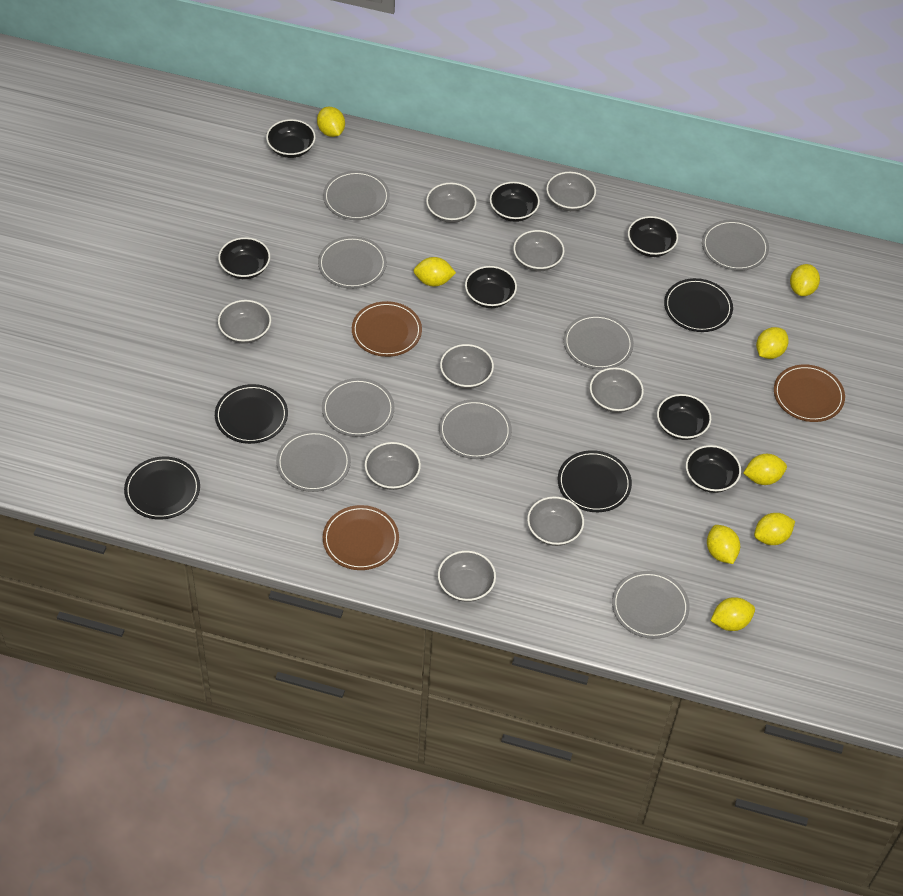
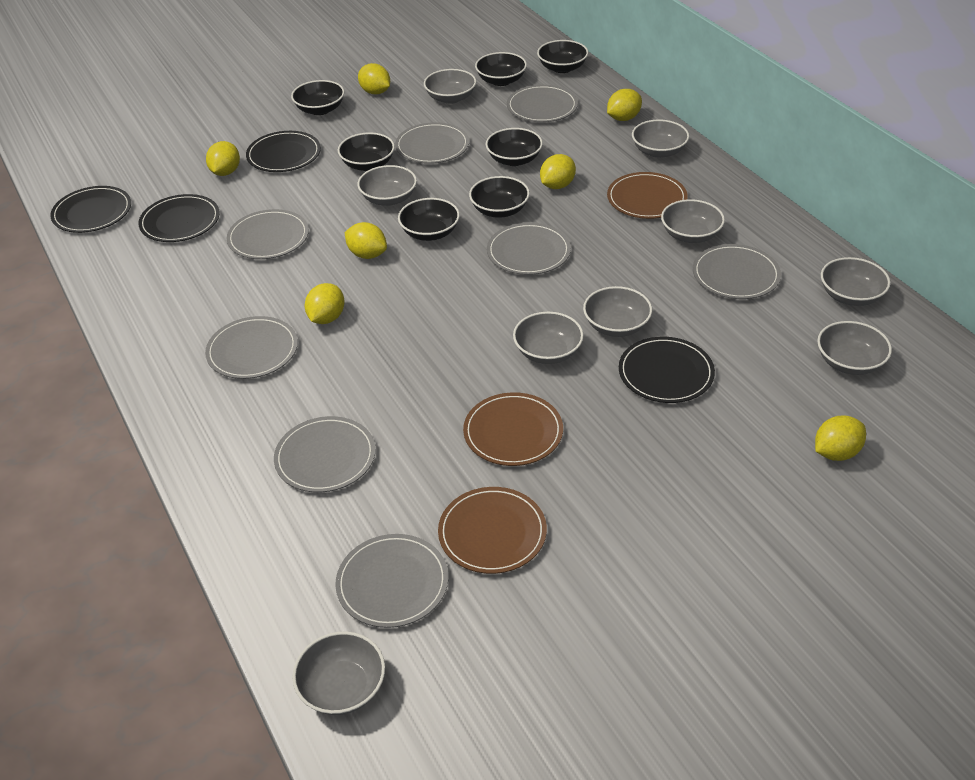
yellow lemon: [317,107,345,137] [413,257,456,287] [707,525,740,564] [711,597,755,631] [743,454,787,485] [754,513,795,545] [756,327,789,359] [790,264,820,296] = 8 -> [206,141,240,176] [305,283,345,324] [345,222,387,259] [358,63,390,94] [540,154,576,189] [607,89,642,121] [815,416,866,461] = 7

